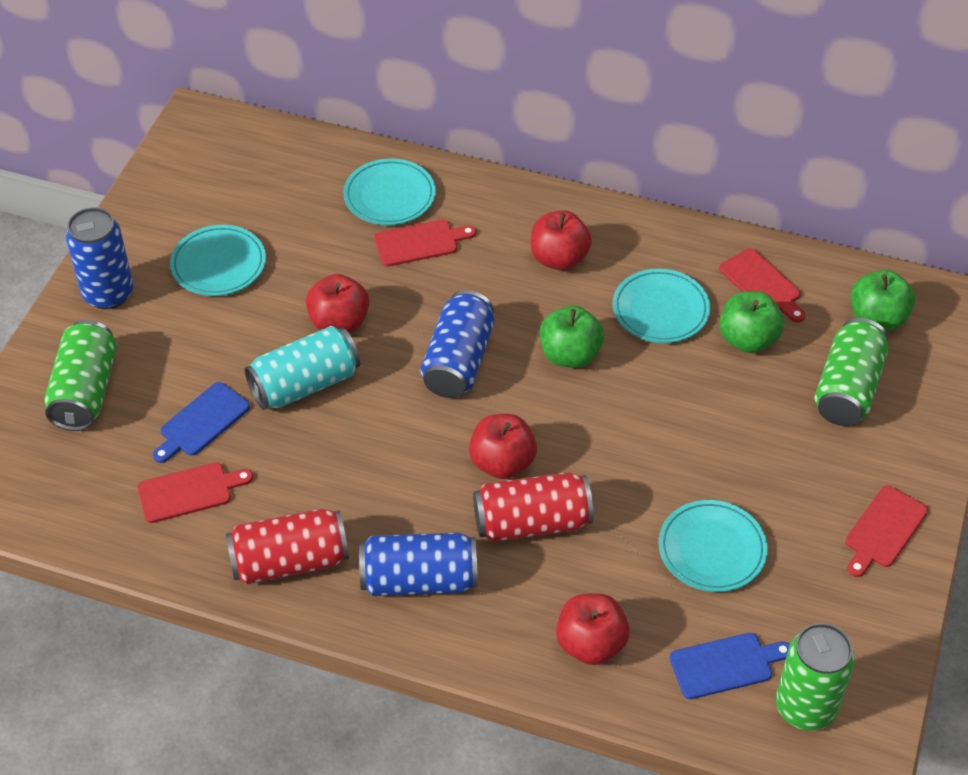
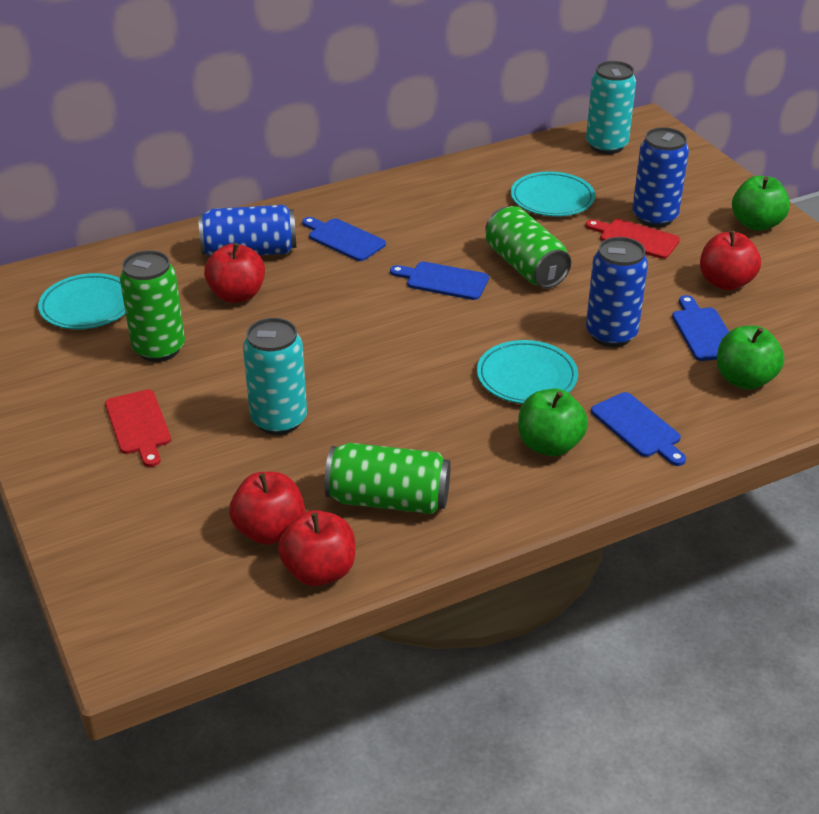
blue cutting board: [153,382,250,463] [670,633,790,699] = 2 -> [302,217,386,261] [390,262,489,300] [591,392,686,466] [672,295,729,361] = 4
red can: [226,509,349,584] [473,472,593,542] = 2 -> none = 0
red cutting board: [138,462,253,523] [374,219,476,266] [719,248,805,323] [845,485,928,577] = 4 -> [105,390,171,467] [586,219,680,259] = 2
turquoise can: [245,326,360,410] = 1 -> [243,318,307,435] [586,61,636,154] = 2
turquoise plate: [170,225,266,296] [343,158,436,225] [613,269,710,343] [658,500,768,592] = 4 -> [38,273,125,329] [477,340,578,404] [511,172,595,217] = 3

